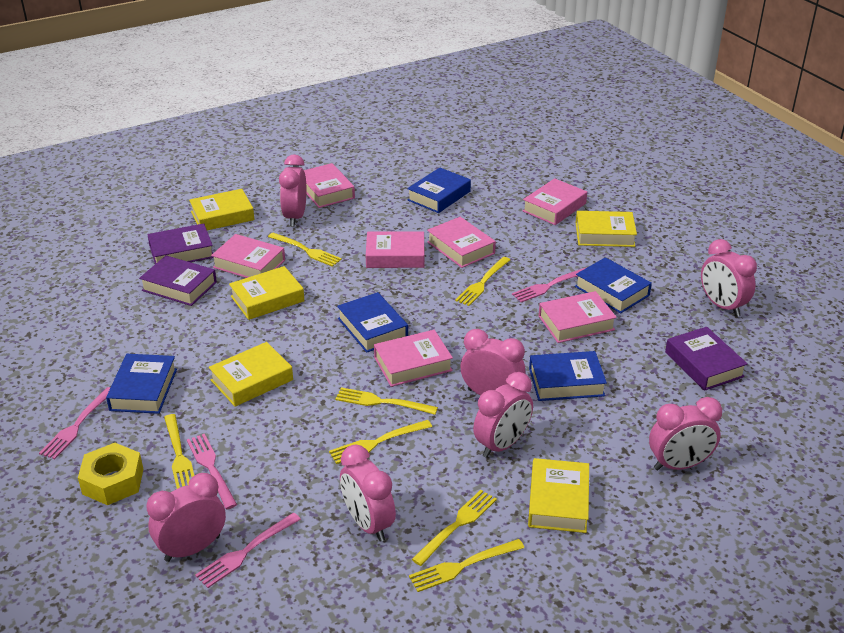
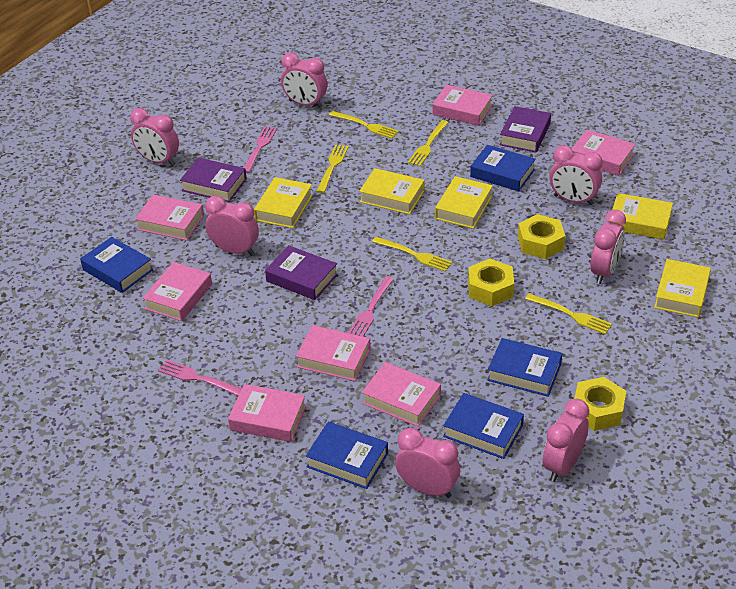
pink fork: [39,387,110,459] [187,434,237,509] [195,513,301,588] [512,267,587,302] = 4 -> [158,360,242,396] [244,126,277,173] [348,277,393,337] = 3
yellow fork: [164,414,194,489] [268,233,342,267] [329,420,432,464] [335,387,438,415] [409,539,524,592] [412,490,497,566] [455,257,510,306] = 7 -> [317,144,349,193] [329,111,399,139] [372,237,452,272] [408,120,449,166] [525,293,612,334] = 5
yellow nut: [78,443,143,505] = 1 -> [468,259,514,306] [518,214,565,259] [574,377,626,431] = 3

